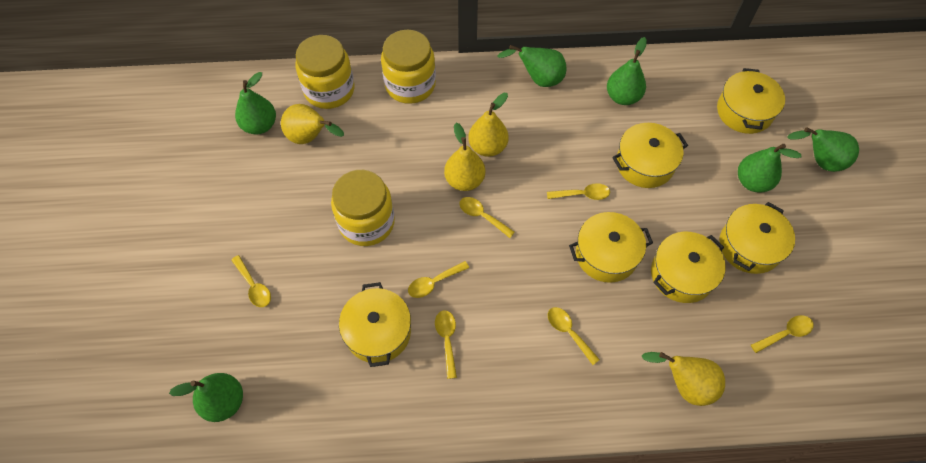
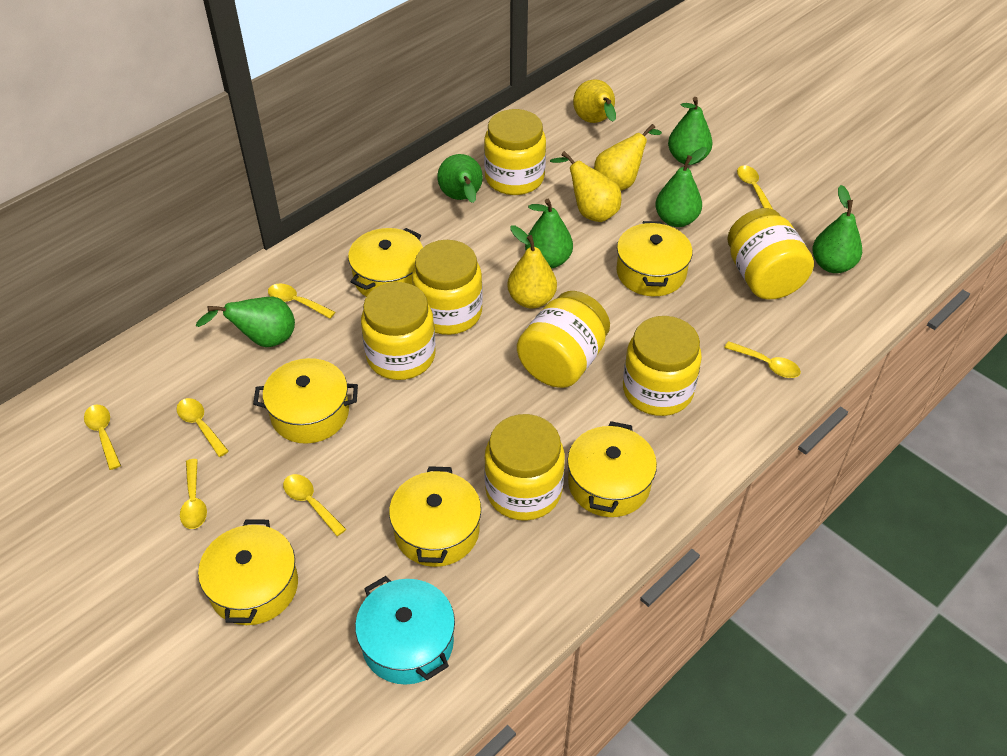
turquoise pot: none = 0 -> [355,576,455,685] = 1
yellow jar: [295,35,354,109] [331,170,395,246] [381,30,436,104] = 3 -> [361,282,436,380] [412,240,483,335] [484,109,546,195] [484,414,565,521] [517,291,610,388] [623,316,702,416] [727,208,814,299] = 7

